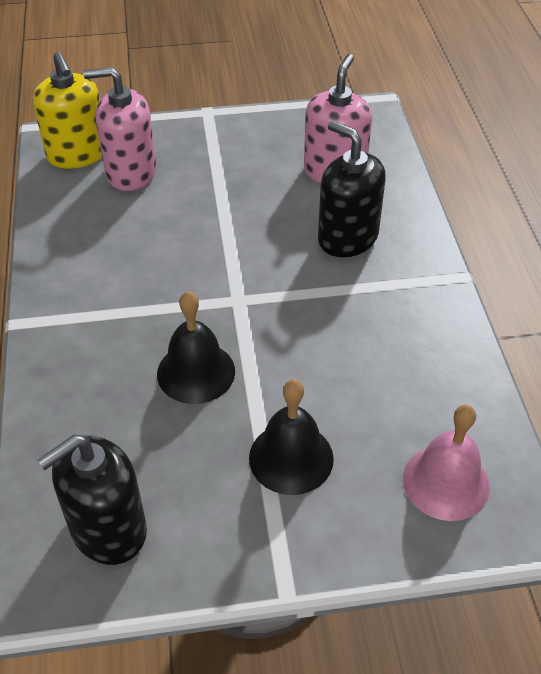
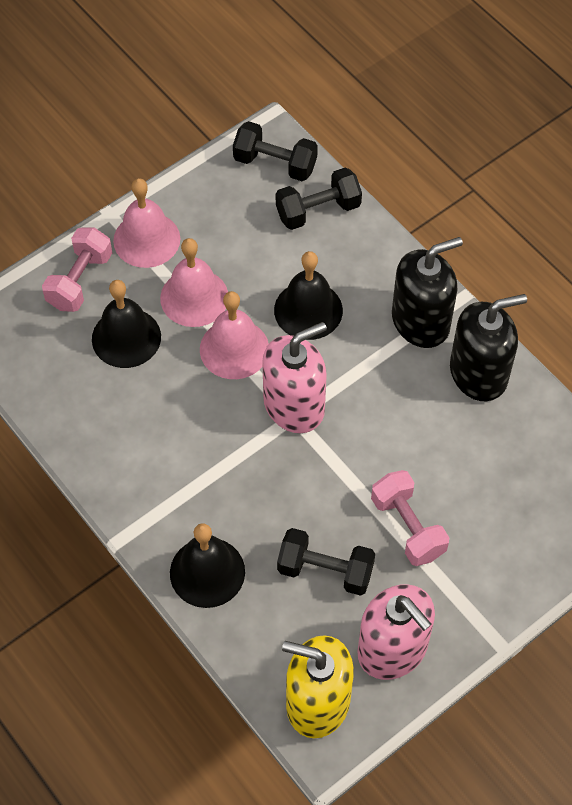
black bell: [157,291,235,404] [249,379,334,495] = 2 -> [92,280,161,368] [170,523,245,608] [274,251,343,340] = 3
black dumbbell: none = 0 -> [233,121,318,181] [276,167,362,230] [277,528,375,596] = 3
pink bell: [403,405,490,521] = 1 -> [113,178,180,268] [160,238,228,327] [200,291,269,379] = 3
pink dumbbell: none = 0 -> [42,228,112,312] [371,470,449,566] = 2

